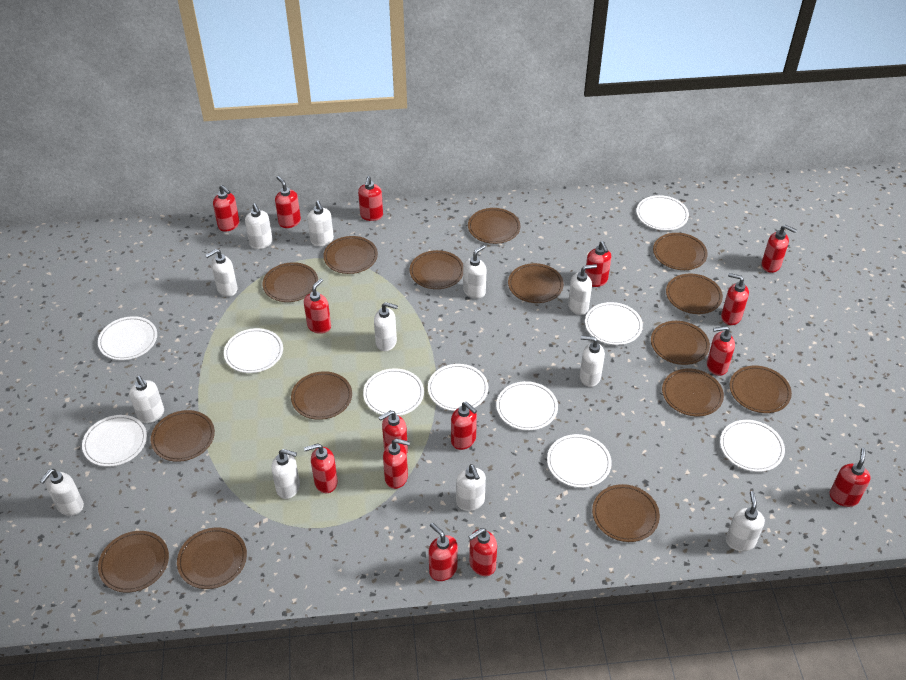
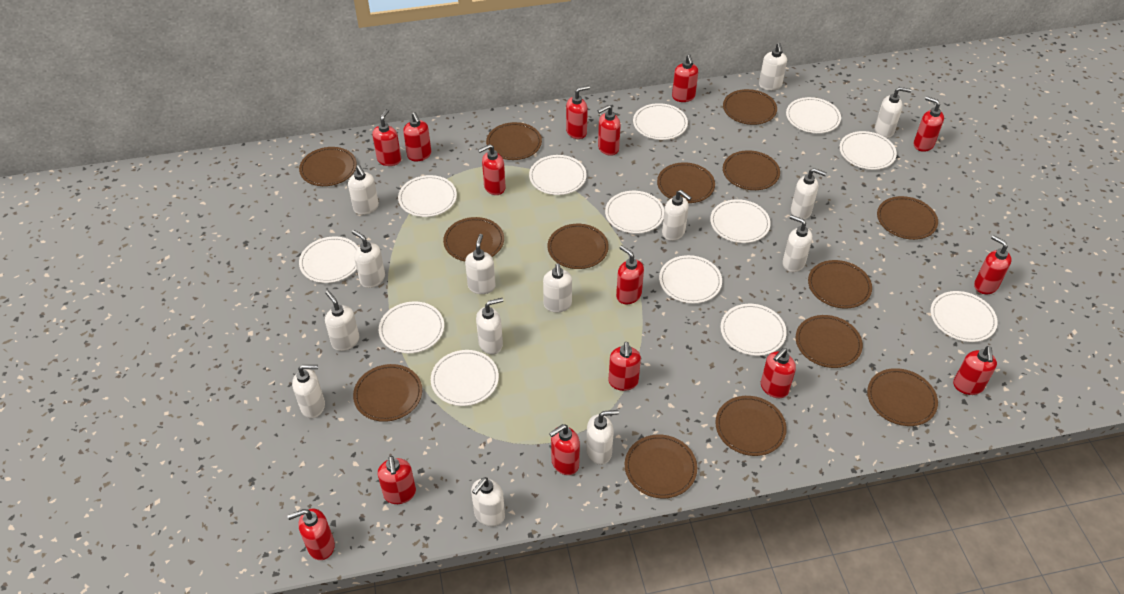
brown plate: [98,531,169,593] [151,410,215,462] [177,528,247,589] [262,262,318,302] [291,371,352,420] [323,236,378,274] [409,250,463,289] [468,208,521,244] [508,263,564,303] [592,484,660,542] [651,321,710,365] [653,233,708,270] [662,369,724,416] [666,273,723,314] [730,366,792,413] = 15 -> [299,147,357,186] [353,364,422,422] [443,217,504,261] [486,122,542,160] [547,224,609,269] [625,435,697,498] [657,162,715,203] [715,396,787,456] [723,89,777,125] [723,150,780,190] [796,315,863,368] [808,260,872,309] [867,368,938,426] [877,196,938,240] = 14
white plate: [82,415,147,467] [98,316,157,360] [224,328,283,373] [363,368,424,416] [428,364,488,411] [496,381,558,430] [547,434,612,488] [585,302,643,345] [636,195,689,231] [720,420,785,472] = 10 -> [299,236,358,283] [379,301,444,354] [398,175,457,217] [431,350,499,406] [529,155,587,195] [605,191,664,234] [633,103,688,140] [659,255,722,303] [710,199,771,243] [720,304,787,356] [786,97,841,133] [839,131,897,170] [931,291,998,342] = 13
white soap dispenser: [39,469,84,516] [129,376,164,423] [205,249,237,297] [245,203,273,249] [271,449,300,499] [307,201,334,246] [374,302,398,351] [456,464,486,511] [463,245,487,299] [568,264,597,315] [580,336,605,387] [726,491,765,551] = 12 -> [292,365,325,418] [325,291,359,351] [348,165,379,215] [352,230,385,288] [465,234,496,294] [471,477,505,527] [476,298,503,355] [543,263,572,312] [586,410,619,465] [662,190,692,241] [759,43,787,91] [782,215,812,272] [791,168,827,220] [875,87,912,138] = 14

